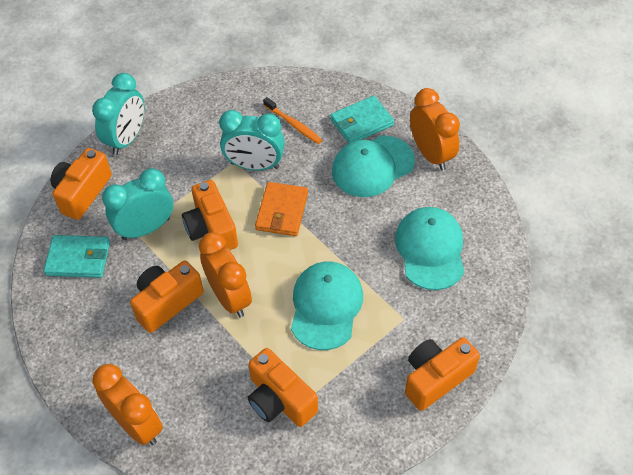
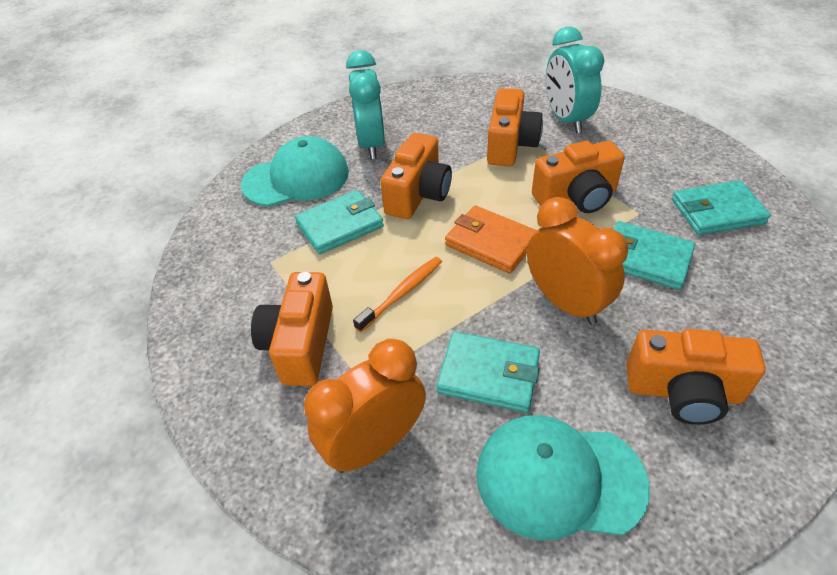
orange clock: [92,364,163,445] [199,232,252,317] [410,88,460,170] = 3 -> [304,339,426,473] [527,197,628,325] = 2
turquoise cap: [291,261,363,350] [332,135,415,197] [395,207,465,290] = 3 -> [241,136,349,207] [476,415,650,541] = 2
turquoise clock: [92,73,145,155] [102,168,174,240] [219,110,285,171] = 3 -> [346,50,385,159] [546,26,605,133] = 2
turquoise wallet: [44,235,110,278] [330,96,394,144] = 2 -> [295,190,384,254] [436,331,540,413] [614,221,695,290] [672,180,771,235] = 4

